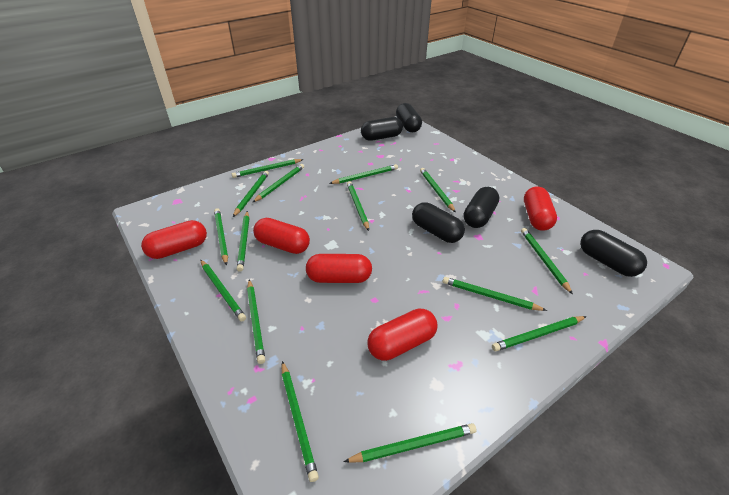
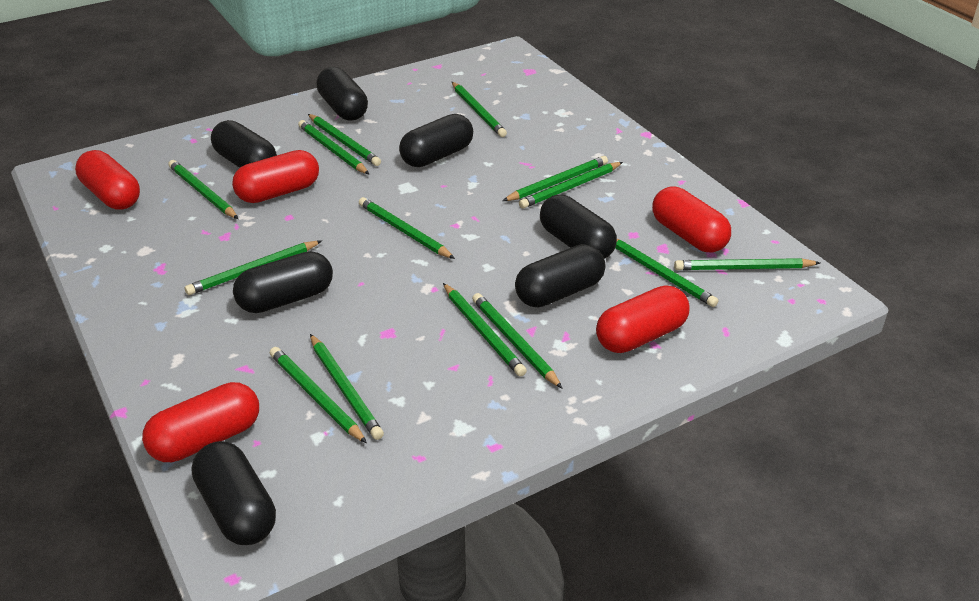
black capsule: [361,117,403,141] [396,103,422,132] [412,202,465,243] [464,187,499,228] [580,230,647,277] = 5 -> [192,441,276,545] [211,120,277,168] [233,251,333,313] [316,67,368,121] [399,114,473,167] [515,244,605,307] [540,195,617,259] = 7
green pencil: [201,260,246,321] [214,208,228,265] [232,159,304,178] [233,171,269,217] [237,211,249,272] [247,279,265,364] [252,164,304,203] [282,361,319,482] [329,164,398,184] [343,423,477,463] [347,181,369,231] [420,168,456,212] [443,277,547,311] [492,316,587,351] [521,228,573,294] = 15 -> [168,160,238,219] [185,241,322,295] [270,347,367,443] [298,120,369,174] [308,114,381,166] [310,334,384,440] [359,197,455,259] [443,283,527,377] [452,82,507,137] [472,293,563,389] [503,156,608,201] [519,162,623,209] [615,239,719,307] [674,258,820,270] = 14

